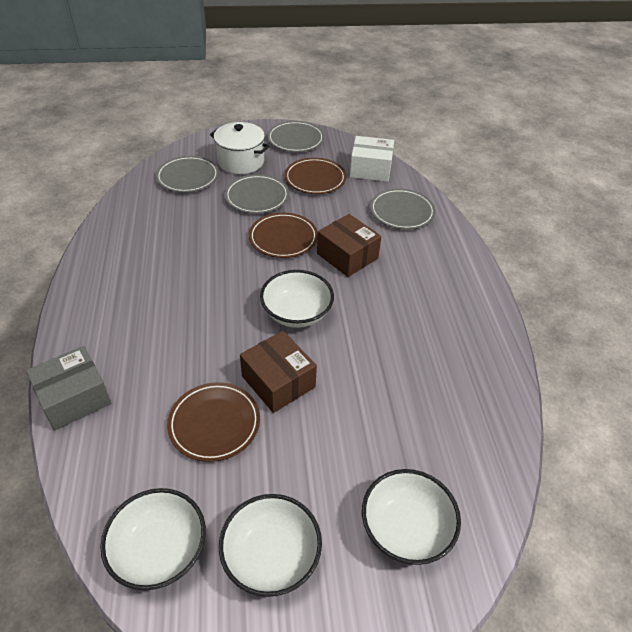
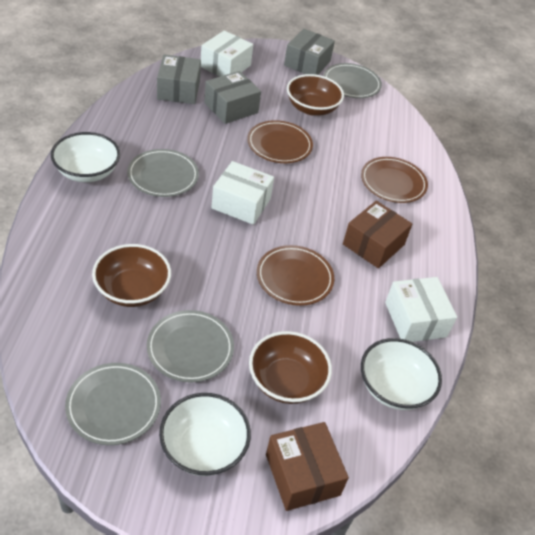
brown bowl: none = 0 -> [92,244,171,307] [249,331,332,404] [287,74,344,116] = 3
grey box: [26,346,111,430] = 1 -> [157,55,201,104] [204,71,261,124] [284,29,335,75] = 3
white bowl: [100,488,206,590] [219,494,322,597] [260,270,334,328] [362,469,461,565] = 4 -> [51,132,120,182] [159,393,251,476] [361,338,442,410] = 3
white box: [350,136,394,182] = 1 -> [201,30,253,77] [211,161,274,225] [385,277,457,342] = 3
white pot: [210,122,270,174] = 1 -> none = 0

